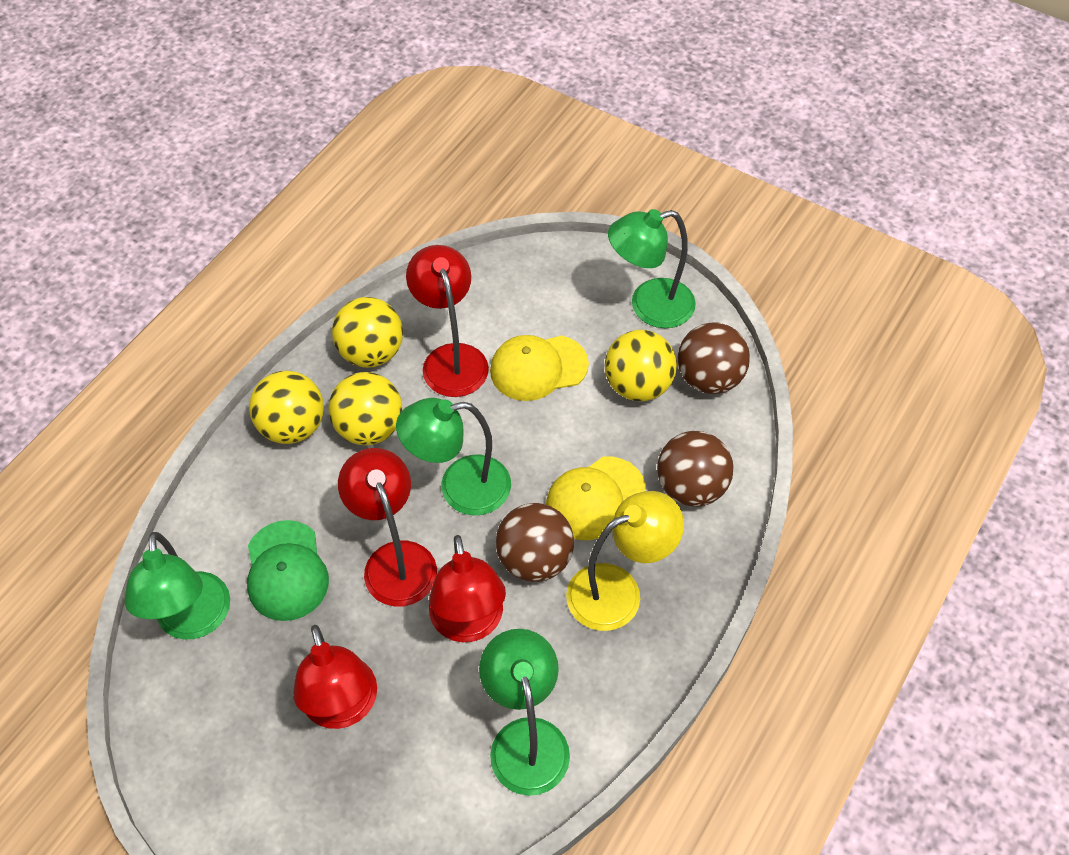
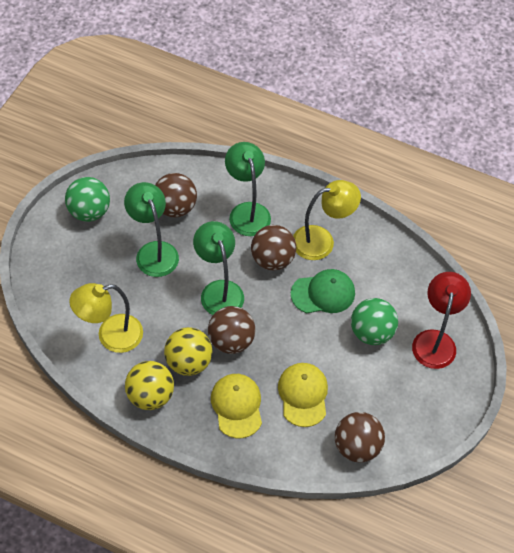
brown ball: [496,503,574,582] [657,431,734,507] [678,322,750,394] = 3 -> [155,173,197,217] [208,306,255,354] [251,225,296,270] [335,412,385,463] = 4
green ball: none = 0 -> [65,177,110,222] [351,298,398,345] = 2
green lamp: [124,532,230,639] [396,398,511,515] [479,629,570,796] [608,209,696,328] = 4 -> [124,182,179,277] [193,221,244,315] [225,142,271,236] = 3
red lamp: [293,625,377,729] [338,448,437,607] [406,245,489,397] [429,535,506,642] = 4 -> [412,272,471,369] = 1
yellow ball: [249,371,324,444] [329,372,402,445] [332,297,403,368] [605,330,677,401] = 4 -> [125,361,174,410] [164,327,212,376] = 2
yellow lamp: [566,491,684,631] = 1 -> [69,283,143,353] [293,180,361,260] = 2

